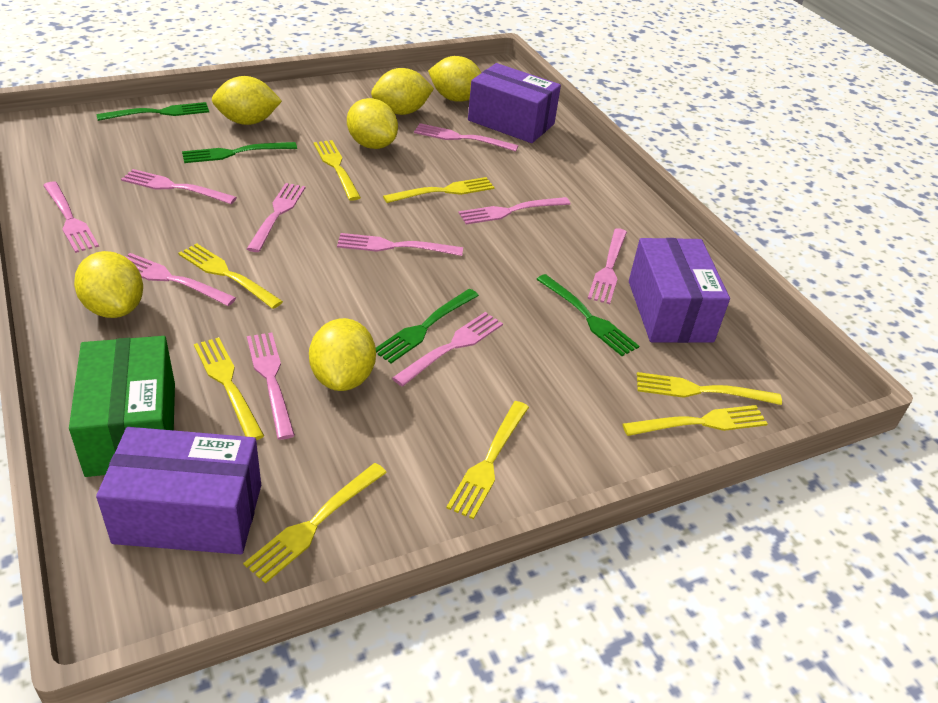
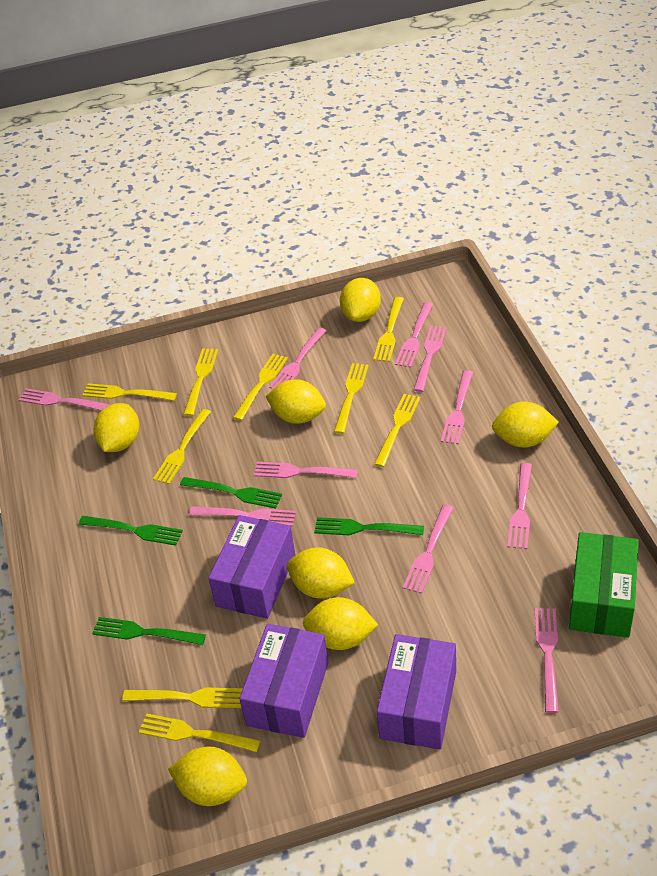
yellow fork: [178,243,283,309] [194,337,264,440] [243,463,387,584] [314,140,361,201] [383,177,495,203] [446,401,529,520] [622,405,768,436] [637,372,782,405] = 8 -> [82,383,177,401] [122,688,243,708] [139,713,260,752] [153,409,211,484] [183,348,218,416] [233,354,288,421] [334,363,369,434] [373,297,404,362] [374,394,420,467] = 9
yellow lemon: [74,251,143,318] [212,76,282,125] [309,318,376,391] [347,98,398,149] [371,68,434,115] [428,56,481,102] = 6 -> [93,403,139,452] [168,747,247,806] [265,379,326,424] [287,547,355,599] [303,597,378,650] [340,278,381,322] [492,402,559,448] = 7

